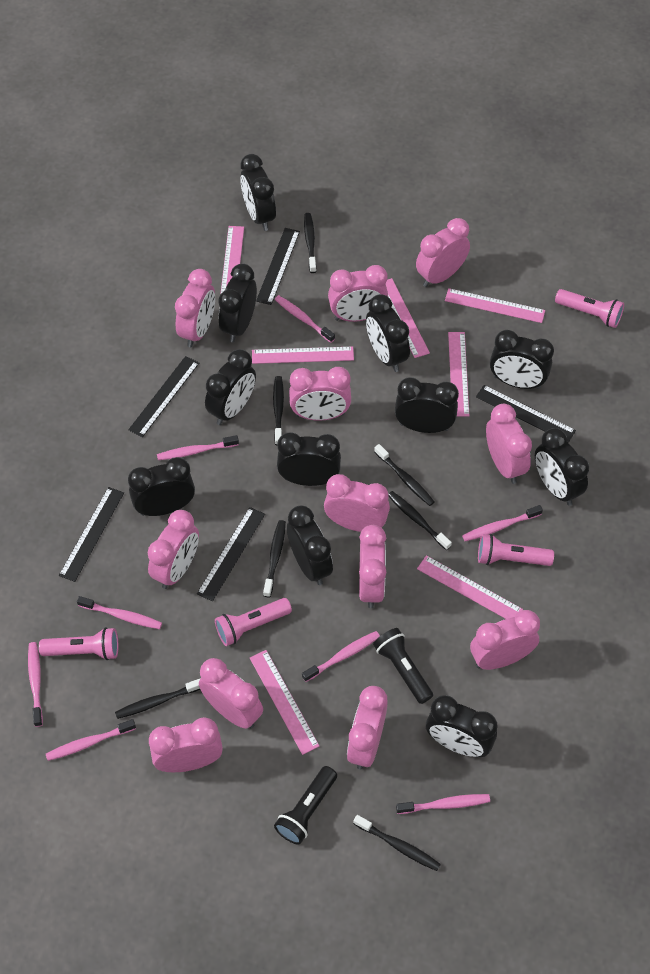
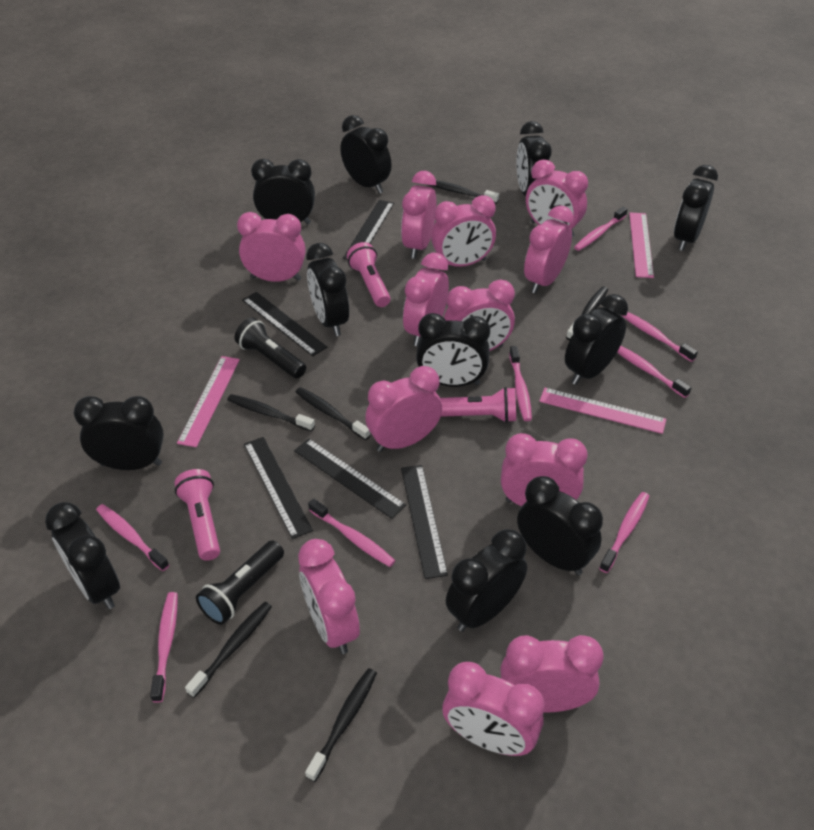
black toothbrush: [115,678,201,719] [263,520,286,597] [273,376,284,445] [304,213,317,273] [354,815,441,871] [374,444,435,506] [389,491,452,550] = 7 -> [185,602,272,698] [227,394,315,431] [296,387,370,440] [305,668,377,782] [431,180,499,204] [566,287,608,341] = 6
pink flashlight: [39,627,118,660] [215,598,292,646] [478,534,554,566] [555,289,624,328] = 4 -> [174,469,220,561] [347,242,391,307] [440,387,516,423] = 3
pink ruler: [220,226,244,295] [250,650,319,755] [252,347,354,364] [386,278,430,358] [417,555,523,619] [445,288,545,323] [448,332,469,417] = 7 -> [177,356,240,447] [539,388,666,434] [629,212,654,278] = 3

